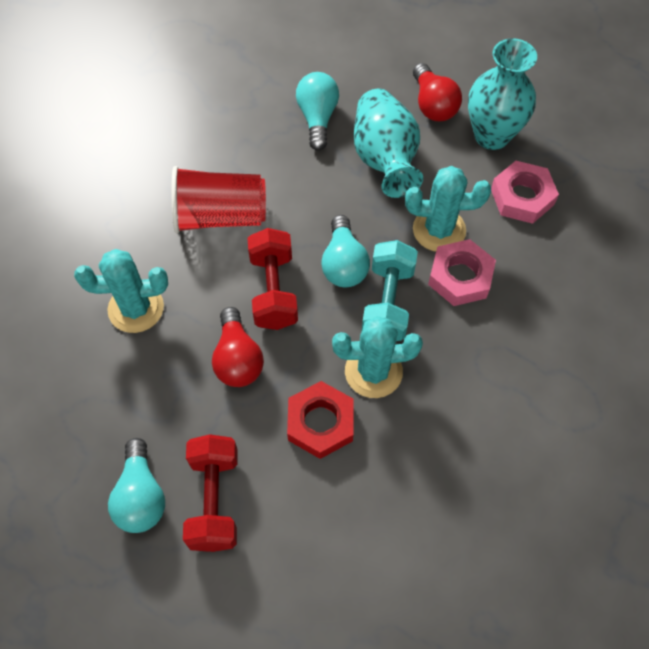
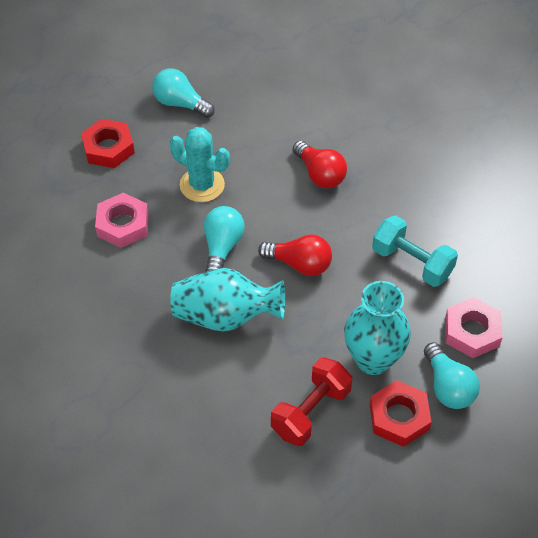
red cup: [171,166,266,233] = 1 -> none = 0
red dumbbell: [183,434,238,552] [247,228,298,330] = 2 -> [271,358,352,446] = 1
red nut: [287,381,354,459] = 1 -> [81,119,135,168] [370,380,432,447] = 2
turquoise cactus: [74,249,168,333] [332,316,423,398] [405,166,491,252] = 3 -> [170,127,230,202] = 1

